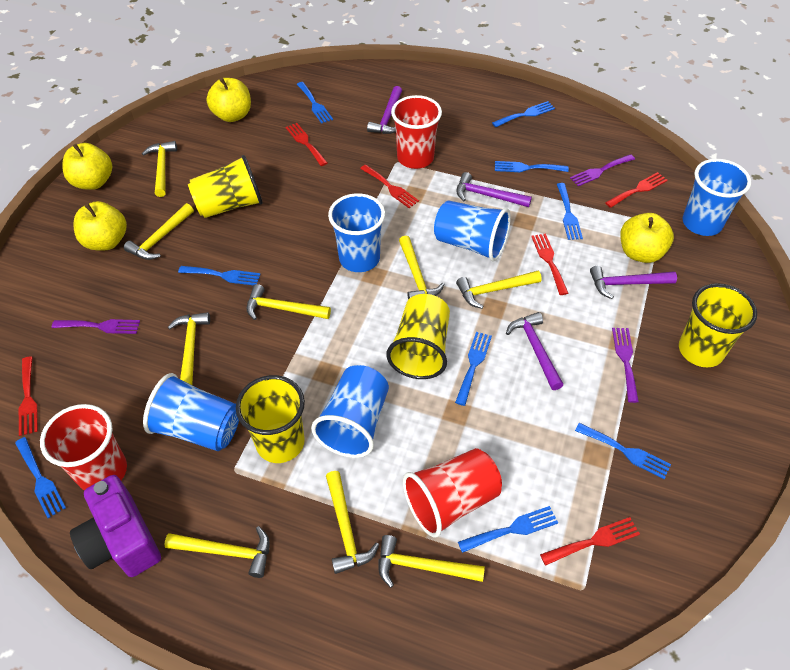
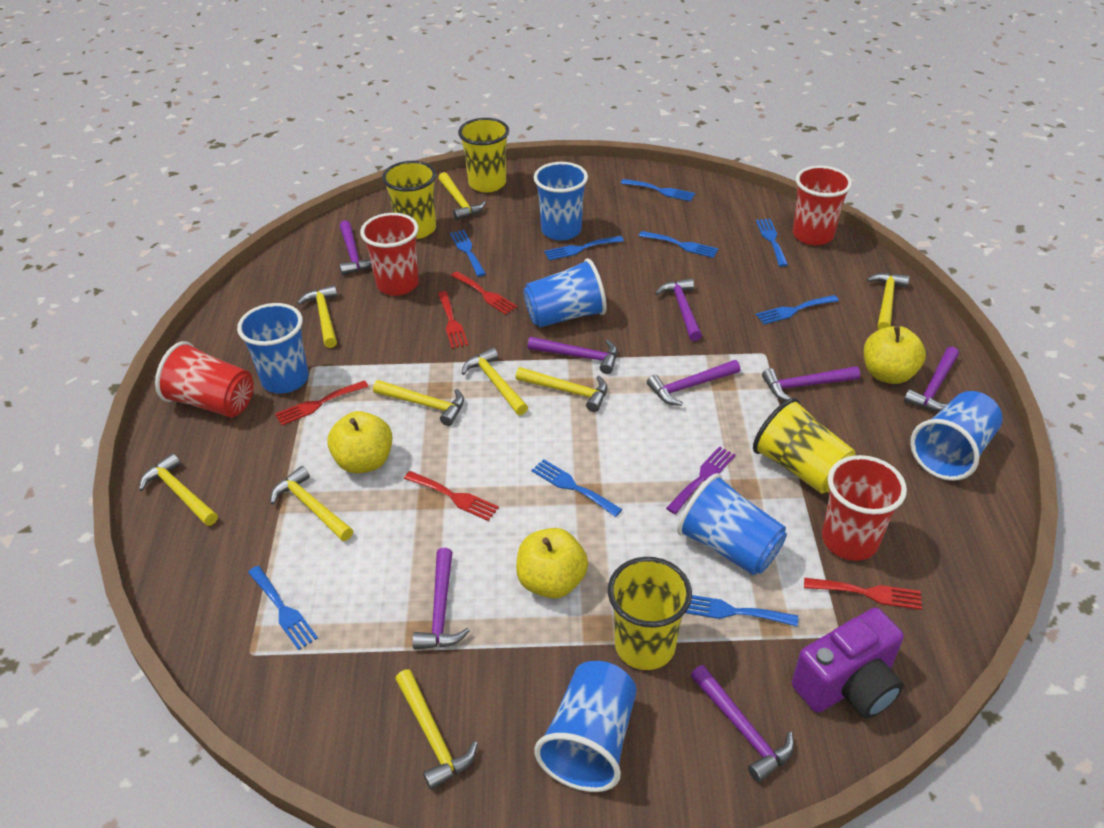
blue cup: [143,373,239,451] [311,365,389,458] [328,193,385,272] [434,201,511,262] [682,159,751,236] = 5 -> [237,303,309,393] [523,258,607,328] [534,162,588,241] [535,661,637,792] [677,473,787,575] [910,391,1003,481] = 6
purple fork: [52,319,140,334] [570,154,635,186] [612,328,639,403] = 3 -> [666,446,736,514] = 1
purple hammer: [367,86,402,134] [456,172,532,207] [506,312,563,390] [590,266,677,299] = 4 -> [340,220,372,275] [412,548,470,650] [528,337,618,374] [647,360,740,406] [655,278,702,341] [690,665,794,783] [762,366,860,401] [904,347,959,411] = 8
red cup: [40,404,127,490] [391,95,442,169] [403,448,502,538] = 3 -> [155,341,254,417] [360,213,419,296] [793,166,852,245] [822,455,907,561] = 4
red fork: [19,357,38,436] [286,123,327,166] [360,165,419,208] [531,234,568,295] [540,517,640,566] [605,172,668,208] = 6 -> [275,380,369,426] [404,471,499,521] [438,291,468,348] [451,271,517,315] [804,578,922,610] = 5
yellow apple: [63,143,112,190] [73,201,127,251] [207,78,251,122] [620,213,674,263] = 4 -> [327,411,392,474] [516,528,588,599] [864,326,926,384] = 3

